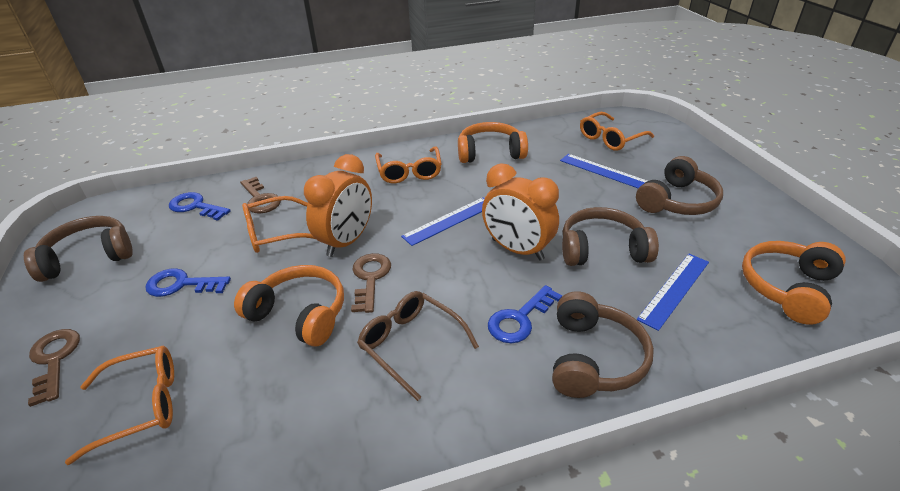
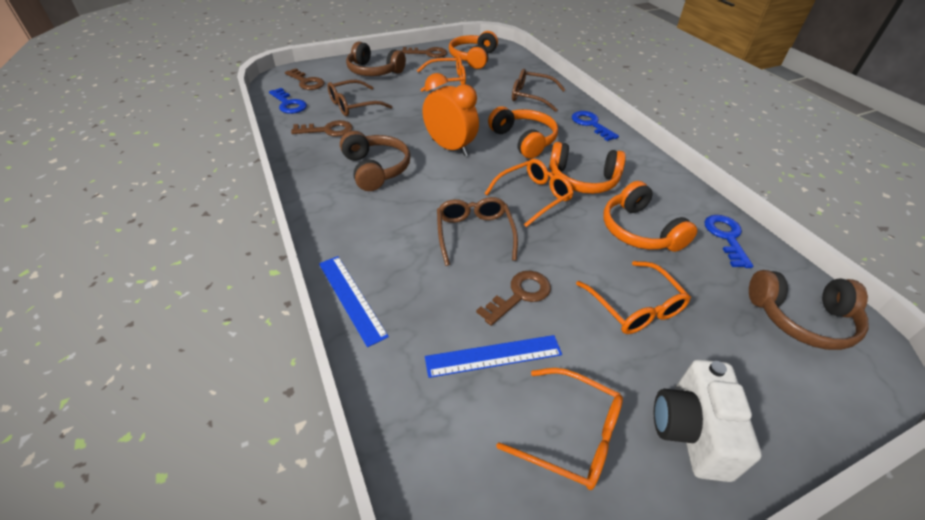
blue ruler: [401,197,485,246] [560,154,647,188] [637,254,709,331] = 3 -> [319,256,389,347] [425,335,562,378] = 2
brown glasses: [357,291,479,401] = 1 -> [327,80,392,116] [437,197,518,266] [512,69,565,112] = 3
brown headphones: [24,216,133,282] [552,291,654,398] [562,207,659,266] [636,156,723,215] = 4 -> [340,131,410,191] [346,41,406,76] [749,270,869,350] = 3
brown key: [28,329,80,407] [240,177,281,214] [351,253,391,313] = 3 -> [285,68,324,90] [291,120,353,137] [401,47,447,58] [476,271,551,326] = 4
orange clock: [304,154,372,257] [482,163,559,261] = 2 -> [422,73,479,156] = 1
orange headphones: [234,265,344,347] [458,122,528,163] [742,241,846,325] = 3 -> [449,31,498,69] [488,106,558,159] [549,142,626,194] [603,181,697,252] = 4
white camera: none = 0 -> [654,360,762,482] = 1

